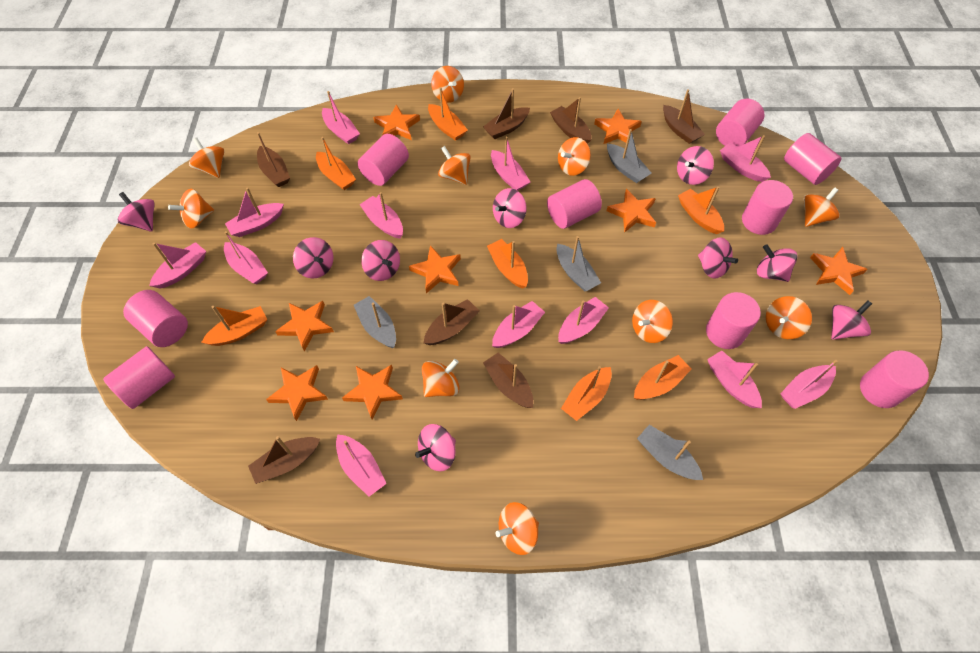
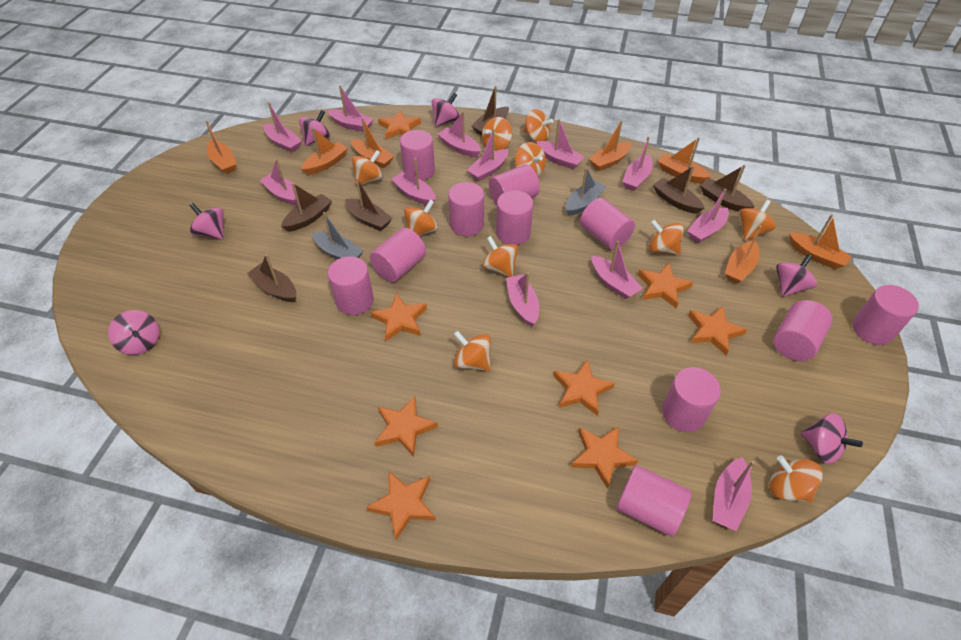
brown boat: [248,436,320,484] [257,132,290,187] [424,299,479,345] [483,88,530,139] [483,353,533,408] [550,97,591,144] [663,89,705,144] = 7 -> [247,254,296,302] [281,183,332,232] [345,178,392,231] [471,86,509,136] [653,165,704,214] [700,165,755,212] = 6
grey boat: [354,296,396,348] [556,236,601,292] [607,129,651,183] [637,425,703,480] = 4 -> [312,212,363,260] [565,167,607,216] = 2
pink cylinder: [103,346,175,409] [123,290,188,347] [358,134,409,186] [547,179,602,229] [706,292,761,349] [716,99,765,147] [742,180,793,235] [784,133,841,185] [860,350,929,408] = 9 -> [328,256,374,315] [370,228,426,282] [400,130,435,180] [448,182,484,236] [489,164,540,206] [496,191,533,245] [580,198,635,250] [616,465,692,537] [662,367,721,432] [773,300,833,361] [853,285,919,345] = 11
pink spinning top: [118,192,155,232] [293,237,333,278] [361,240,400,281] [415,424,456,471] [493,188,527,228] [677,146,714,185] [698,238,738,279] [757,244,797,282] [831,301,872,340] = 9 -> [108,310,159,355] [190,203,224,240] [299,110,330,146] [432,93,459,127] [776,254,817,297] [801,413,863,464] = 6

